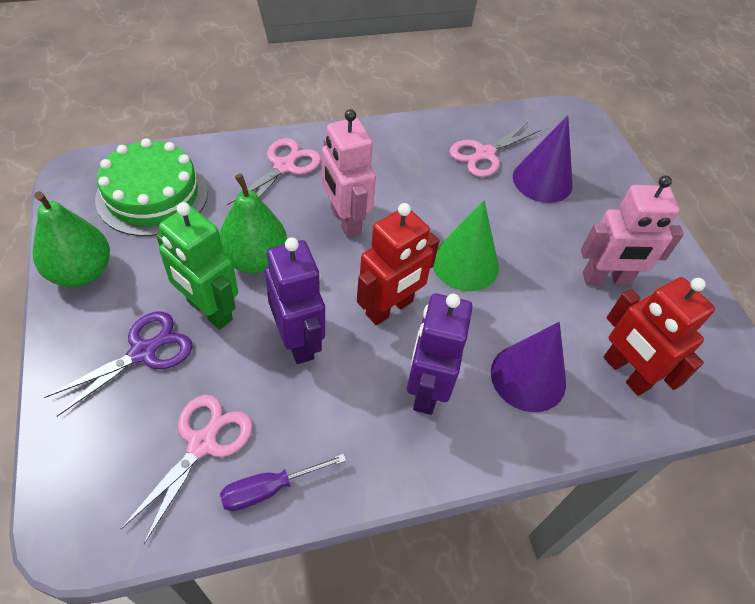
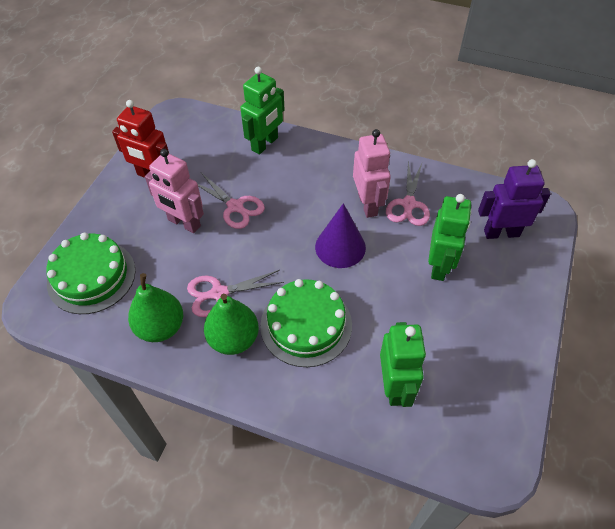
green cake: [95,138,208,236] = 1 -> [46,233,136,314] [260,279,352,367] = 2
green cone: [433,201,499,291] = 1 -> none = 0
green robot: [156,202,238,330] = 1 -> [240,67,285,155] [380,322,426,407] [428,194,471,281] = 3
purple cone: [491,322,566,412] [513,115,573,203] = 2 -> [315,203,366,268] = 1
purple robot: [265,238,325,364] [407,293,473,415] = 2 -> [478,159,551,239] = 1
purple scissors: [44,311,193,417] = 1 -> none = 0
purple screwdriver: [220,454,346,511] = 1 -> none = 0
red robot: [357,203,439,325] [604,277,715,396] = 2 -> [112,100,169,178] = 1

